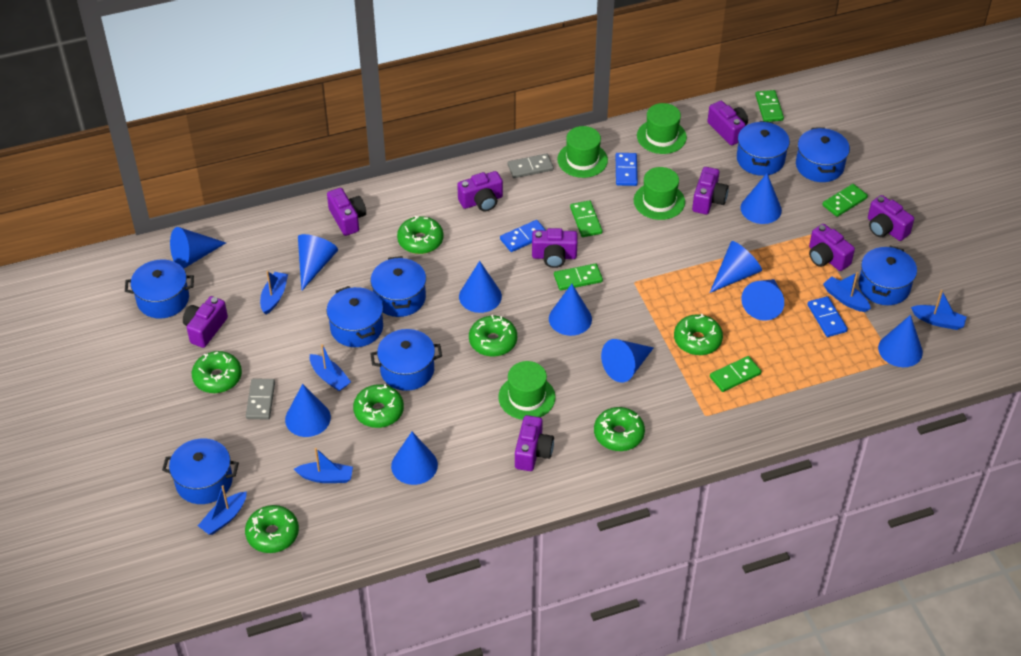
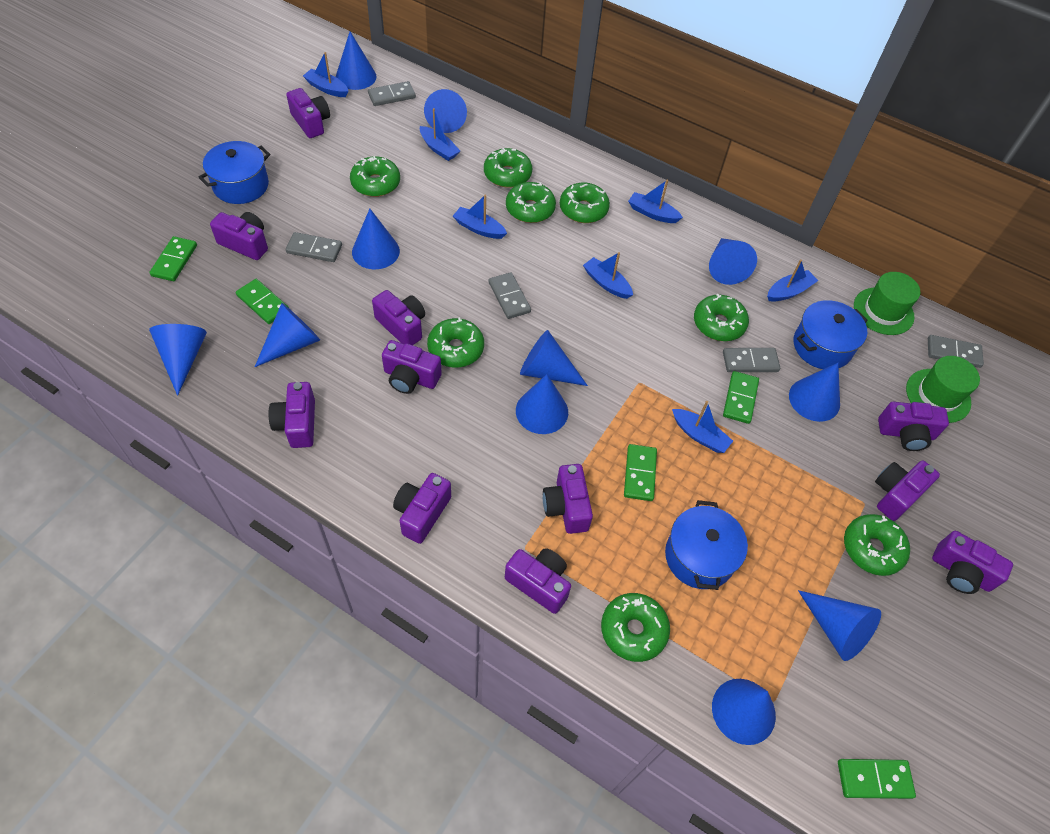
blue boat: [198,485,247,535] [260,271,288,315] [294,448,353,483] [310,344,351,391] [823,272,871,312] [911,290,966,330] = 6 -> [303,52,349,97] [420,108,460,161] [453,195,507,239] [583,252,633,299] [628,180,683,223] [672,401,733,453] [767,259,818,302] = 7
blue domino: [500,220,546,252] [616,153,638,186] [808,296,848,337] = 3 -> none = 0
blue pot: [125,260,194,318] [162,439,239,504] [326,286,383,347] [370,329,442,391] [371,256,426,317] [737,121,790,176] [796,127,850,182] [859,246,917,305] = 8 -> [198,141,270,204] [665,500,748,590] [794,300,868,369] = 3
green donut: [192,351,242,393] [245,505,299,553] [353,384,404,428] [397,216,444,254] [469,315,517,357] [594,407,645,451] [674,314,723,355] = 7 -> [350,156,400,197] [427,317,484,368] [484,148,532,188] [506,182,556,223] [560,182,610,223] [601,593,670,662] [694,294,749,341] [844,514,910,576] = 8
green hat: [498,361,556,420] [557,126,608,178] [634,167,685,220] [637,103,687,154] = 4 -> [854,272,920,335] [906,356,980,423] = 2
grey domino: [246,378,275,419] [508,153,554,178] = 2 -> [286,232,342,262] [368,81,416,106] [489,272,531,319] [723,348,780,372] [928,335,984,368] = 5
purple camera: [183,296,228,348] [327,188,366,236] [457,171,503,211] [515,415,554,471] [532,228,578,268] [692,167,729,214] [708,101,748,145] [809,224,855,271] [868,195,914,241] = 9 -> [210,212,268,260] [269,382,315,448] [286,88,330,138] [372,290,425,345] [382,340,442,394] [393,473,451,544] [505,548,571,614] [543,464,593,534] [875,460,940,521] [878,402,949,451] [932,531,1013,594] = 11

